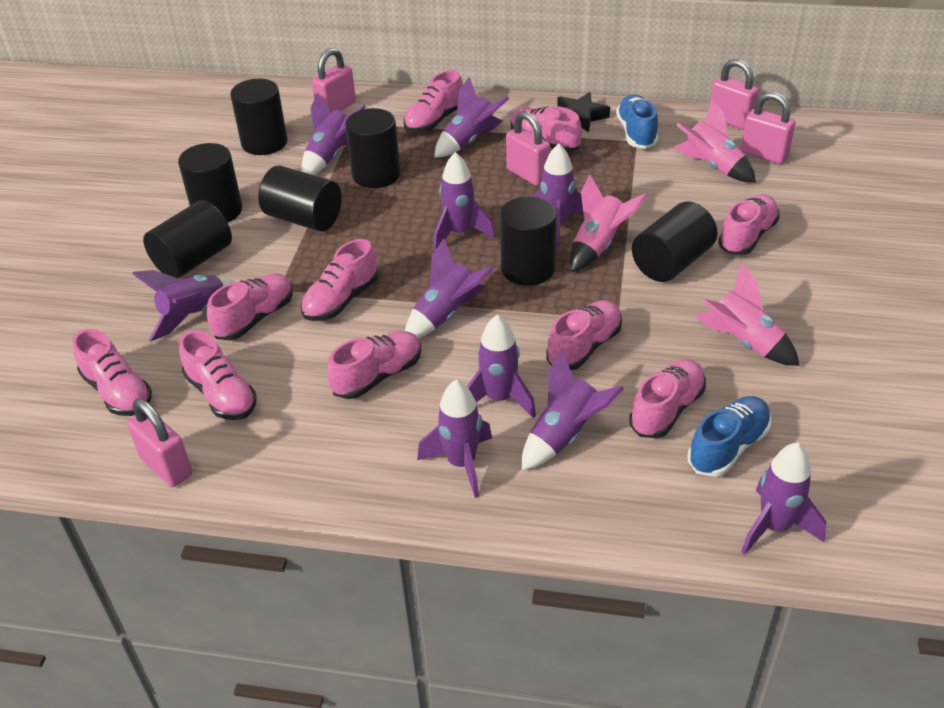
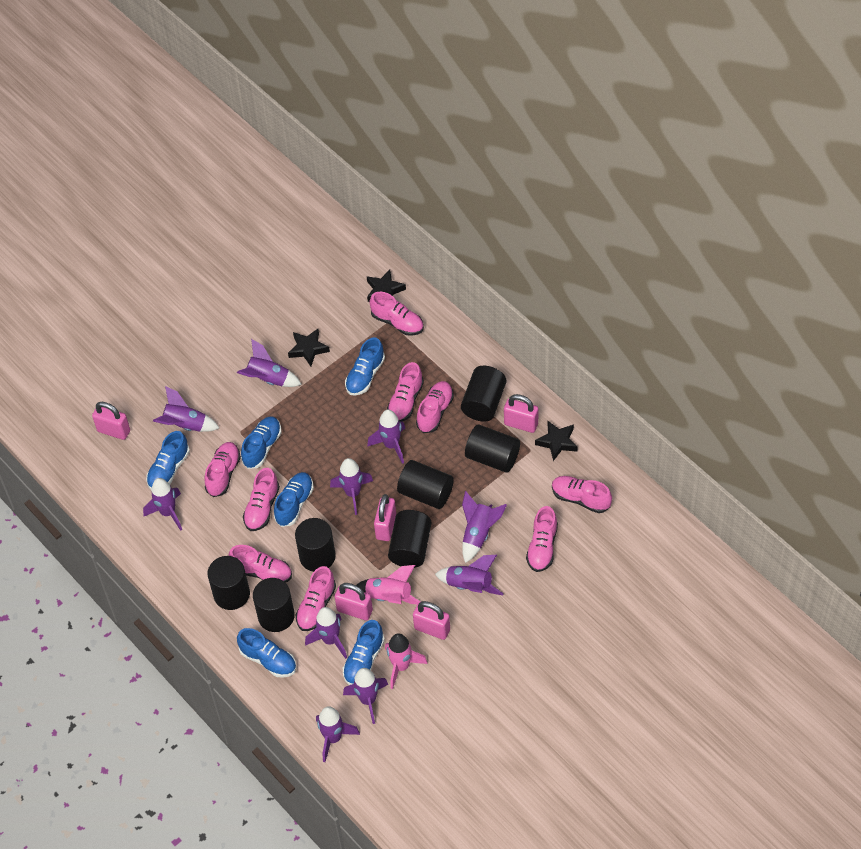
black star: [557,92,610,132] = 1 -> [288,329,330,366] [367,270,406,302] [535,421,578,461] = 3
blue shoe: [616,94,658,149] [688,396,772,477] = 2 -> [146,431,190,489] [237,628,296,678] [241,416,281,469] [274,472,314,527] [343,620,385,685] [345,337,385,395] = 6
pink rocket: [570,174,647,272] [674,100,756,182] [695,263,799,366] = 3 -> [356,565,421,605] [385,633,428,689] = 2
pink shoe: [73,329,152,416] [179,330,257,420] [207,273,293,340] [301,239,379,321] [327,331,422,399] [403,70,463,132] [511,106,582,152] [546,300,622,370] [629,359,706,438] [718,194,780,255] = 10 -> [205,442,241,497] [229,545,292,583] [243,468,280,531] [296,566,336,631] [370,292,424,336] [387,362,424,421] [416,381,454,433] [526,506,558,572] [552,476,612,513] = 9

